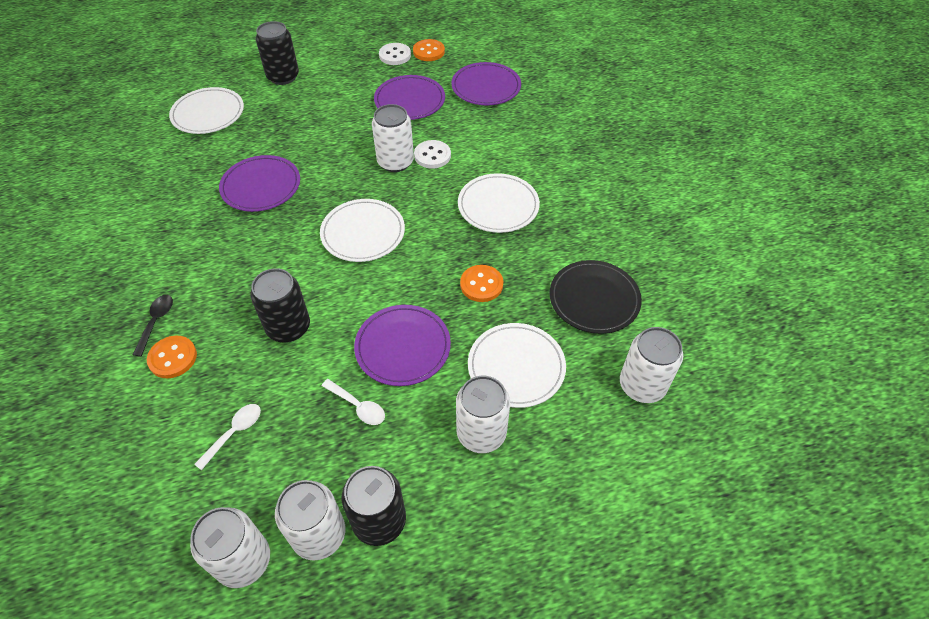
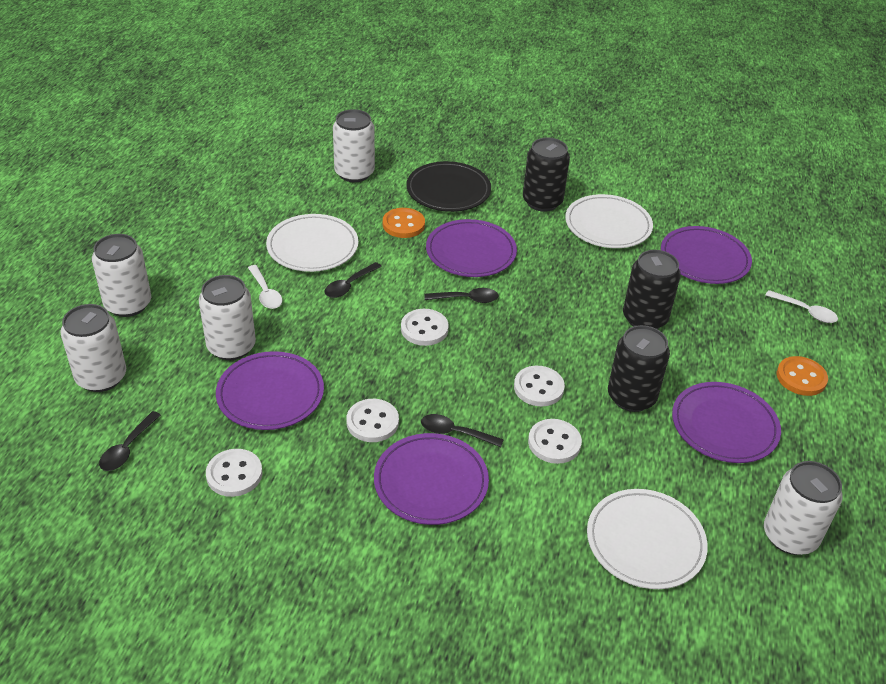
black spoon: [133,295,173,357] = 1 -> [99,411,161,471] [324,262,382,298] [421,414,504,447] [424,288,499,303] = 4
orange button: [147,336,197,378] [413,39,445,61] [460,265,503,302] = 3 -> [383,208,425,238] [777,356,828,396] = 2
purple plate: [219,155,300,212] [354,305,451,386] [374,75,445,120] [451,62,521,105] = 4 -> [216,351,324,430] [374,433,489,525] [426,219,517,277] [661,226,752,284] [672,382,781,463] = 5
white button: [379,43,411,65] [414,140,451,168] = 2 -> [206,449,263,497] [347,399,399,442] [401,309,449,346] [514,366,565,406] [528,419,582,464] = 5
white plate: [169,87,244,134] [320,199,405,262] [458,173,540,233] [468,323,566,408] = 4 -> [266,214,358,272] [565,194,653,248] [587,489,708,589] = 3

